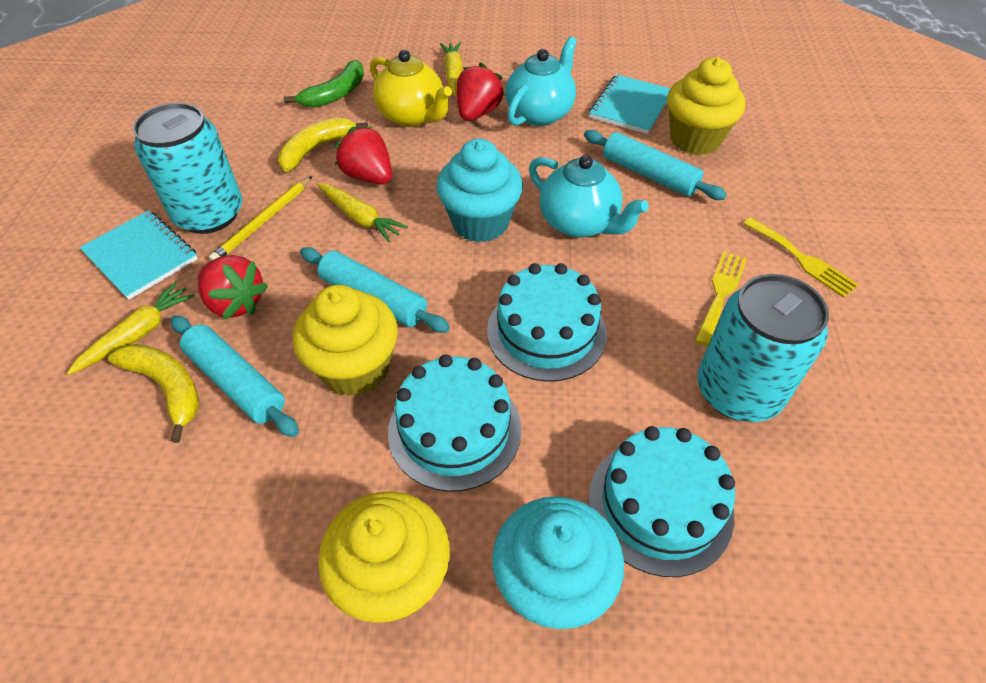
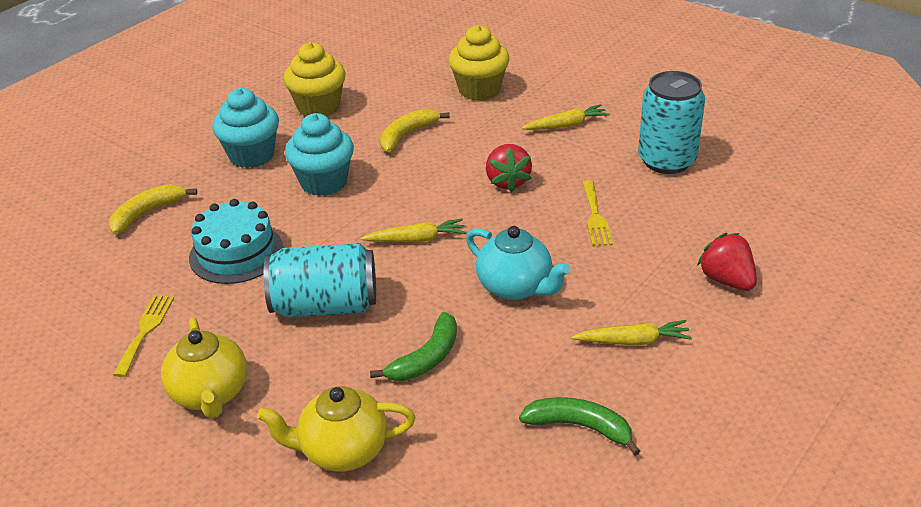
green banana: [284,60,364,108] = 1 -> [370,312,457,381] [519,397,640,456] = 2
red strawberry: [198,255,268,320] [335,126,392,184] [457,63,505,121] = 3 -> [486,144,532,192] [697,233,757,291] = 2
turquoise cake: [388,354,522,492] [487,263,607,382] [588,426,735,577] = 3 -> [189,199,283,284] = 1
turquoise notebook: [79,210,198,300] [589,74,671,134] = 2 -> none = 0
turquoise rolling pin: [171,315,299,437] [300,247,450,333] [584,130,727,200] = 3 -> none = 0
turquoise teapot: [506,36,577,126] [529,155,649,238] = 2 -> [466,226,570,300] = 1
yellow cupcake: [293,285,398,397] [318,491,450,623] [667,57,745,155] = 3 -> [283,42,346,116] [449,25,510,101] = 2
yellow pencil: [209,176,312,261] = 1 -> none = 0
yellow teapot: [370,50,452,127] = 1 -> [161,318,247,418] [257,386,415,472] = 2

